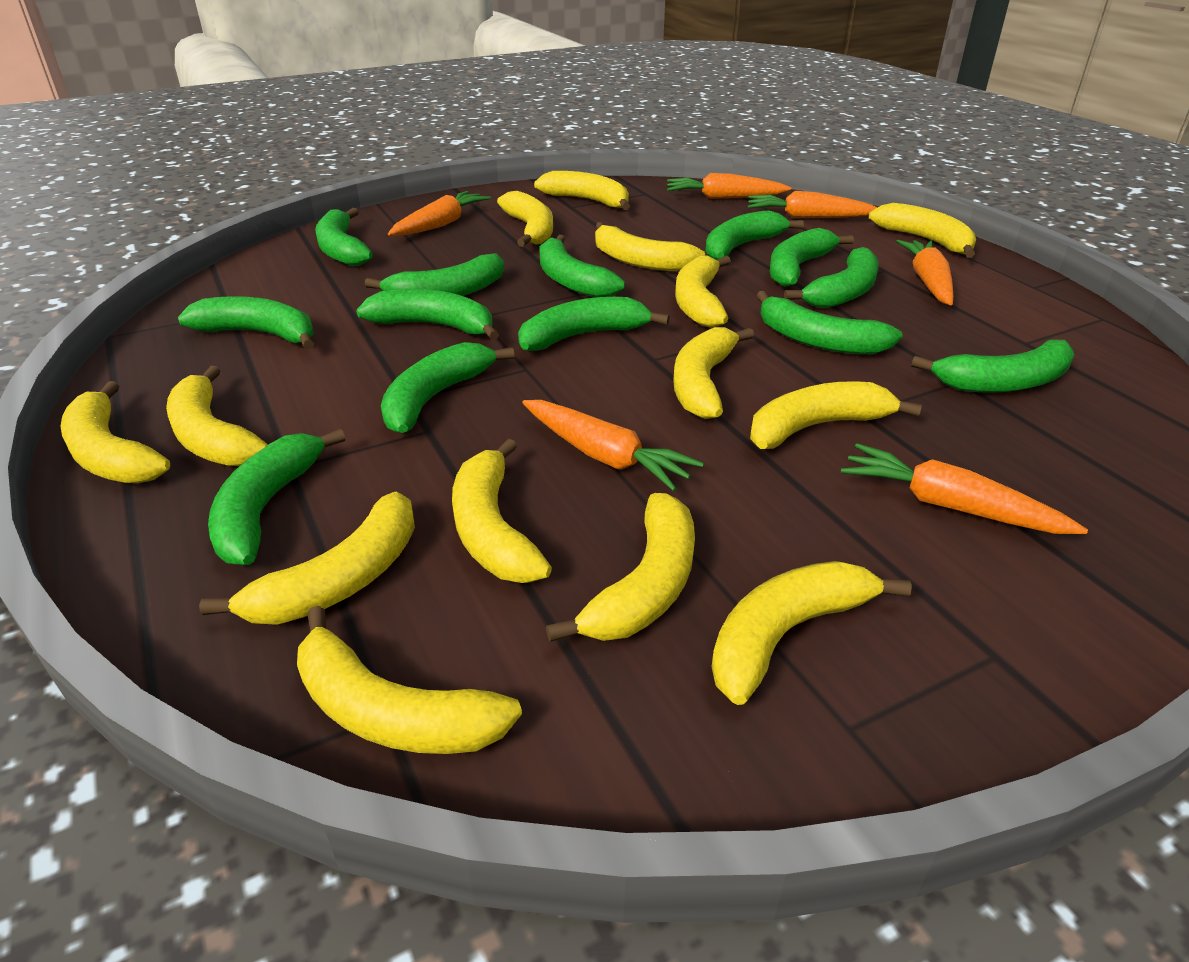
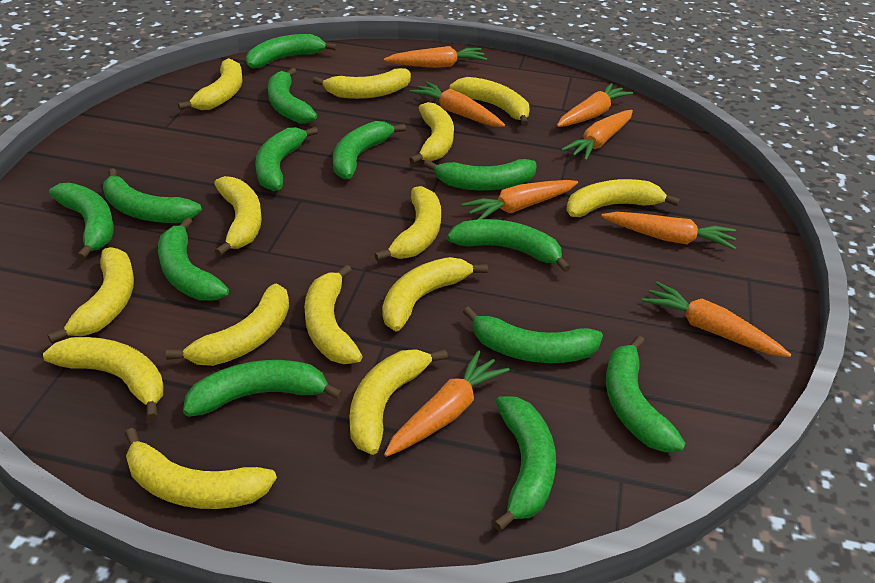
orange carrot: [388,191,491,236] [522,400,704,491] [667,173,791,199] [748,191,878,218] [841,443,1088,534] [896,240,954,305] = 6 -> [384,46,487,68] [384,350,509,457] [409,81,505,127] [462,180,578,220] [557,83,633,127] [561,110,633,161] [601,212,736,250] [642,282,791,357] = 8

